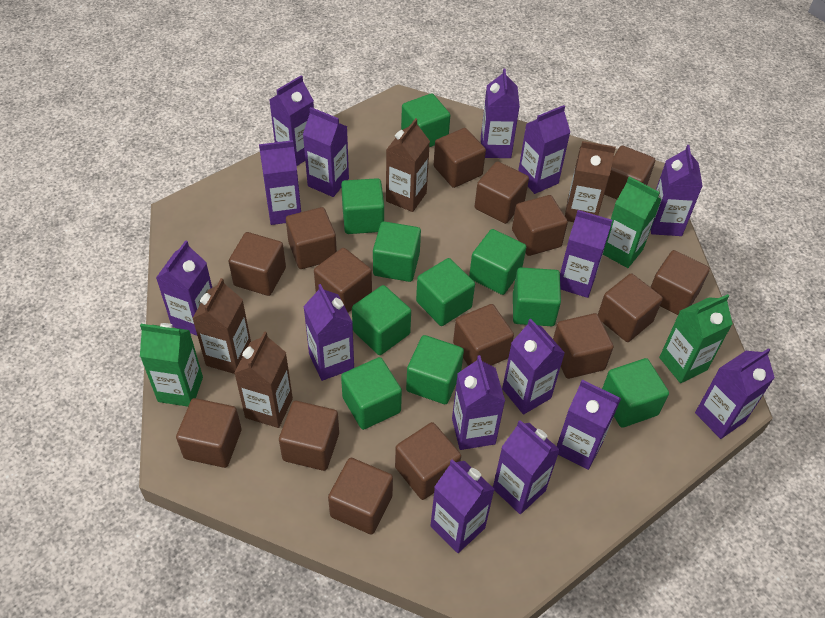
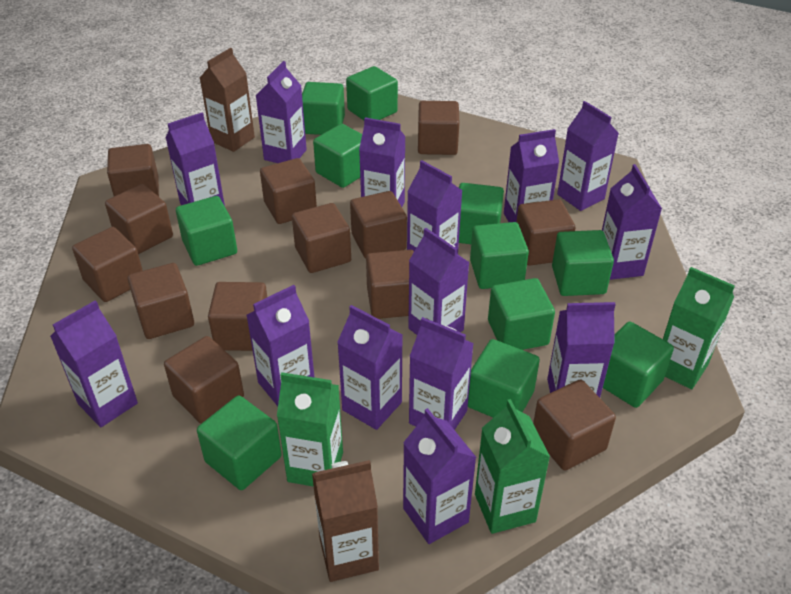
brown carton: [192,278,251,374] [234,331,293,428] [386,118,430,212] [565,141,616,222] = 4 -> [200,48,255,152] [312,460,379,582] = 2
brown cube: [176,398,242,468] [228,232,286,296] [279,401,339,471] [286,207,337,269] [314,248,372,313] [328,458,393,535] [395,422,461,500] [434,128,486,188] [453,304,514,366] [475,161,529,224] [512,195,568,256] [553,313,614,379] [598,273,663,342] [604,146,655,199] [651,250,710,315] = 15 -> [72,227,143,302] [105,184,173,254] [107,144,159,197] [127,263,194,339] [164,336,244,424] [208,282,267,351] [260,158,317,224] [292,203,351,273] [350,191,407,259] [366,250,414,319] [418,101,459,155] [517,199,575,265] [533,379,616,470] = 13
green cube: [341,178,384,234] [341,357,402,430] [352,285,411,355] [373,221,421,282] [401,93,450,147] [406,335,464,404] [416,258,475,326] [469,229,526,295] [513,267,561,326] [602,358,669,428] = 10 -> [176,196,237,266] [197,395,282,490] [302,82,345,135] [313,124,362,188] [346,66,398,120] [459,183,504,244] [468,339,540,418] [470,222,529,289] [488,278,555,350] [552,230,614,296] [603,322,674,408] = 11
purple carton: [156,240,212,336] [259,140,301,225] [270,75,314,166] [303,107,349,197] [303,284,354,381] [430,459,495,553] [452,355,505,450] [481,68,520,158] [493,420,560,514] [502,319,565,414] [518,105,570,194] [557,380,621,470] [560,210,612,298] [651,145,703,236] [695,348,775,439] = 15 -> [50,300,138,427] [165,113,225,206] [247,285,314,406] [255,61,307,163] [337,305,402,430] [359,117,406,207] [403,408,476,544] [407,160,463,254] [408,228,470,335] [409,317,474,430] [504,129,559,222] [547,302,616,398] [557,101,619,211] [602,164,662,280] = 14

